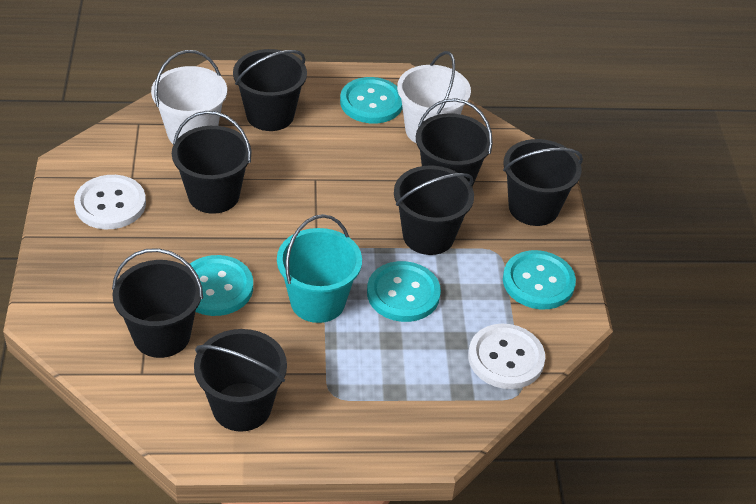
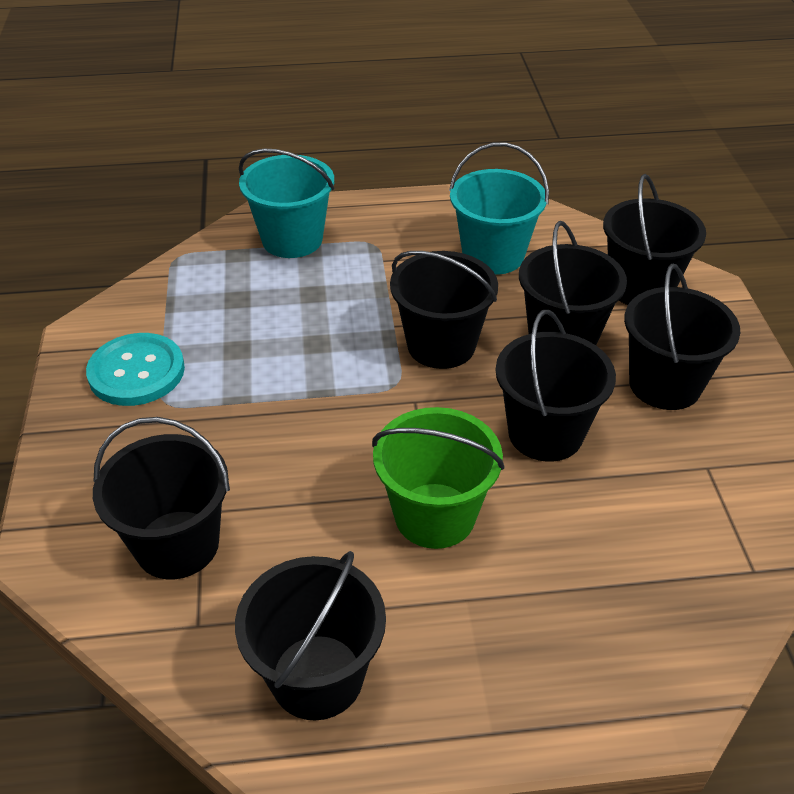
green bucket: none = 0 -> [372,407,505,549] = 1
turquoise bucket: [277,214,362,323] = 1 -> [239,149,334,258] [449,142,549,275] = 2
turquoise button: [190,255,253,316] [340,77,402,124] [367,261,441,322] [503,250,576,309] = 4 -> [86,333,185,406] = 1
white bucket: [151,50,227,144] [397,51,471,144] = 2 -> none = 0
white button: [74,175,146,229] [468,324,545,389] = 2 -> none = 0

